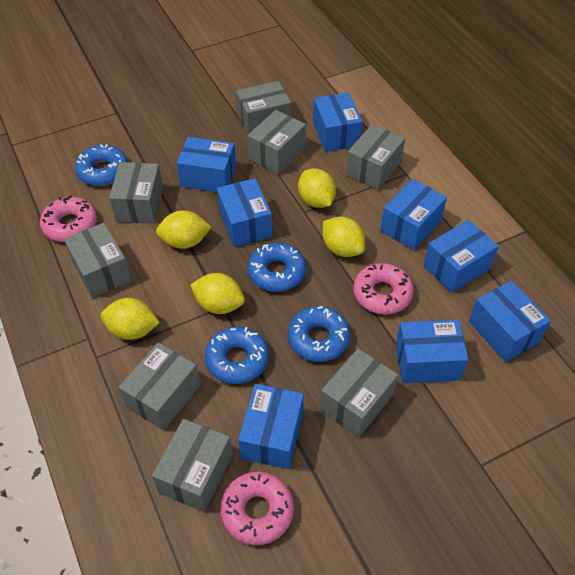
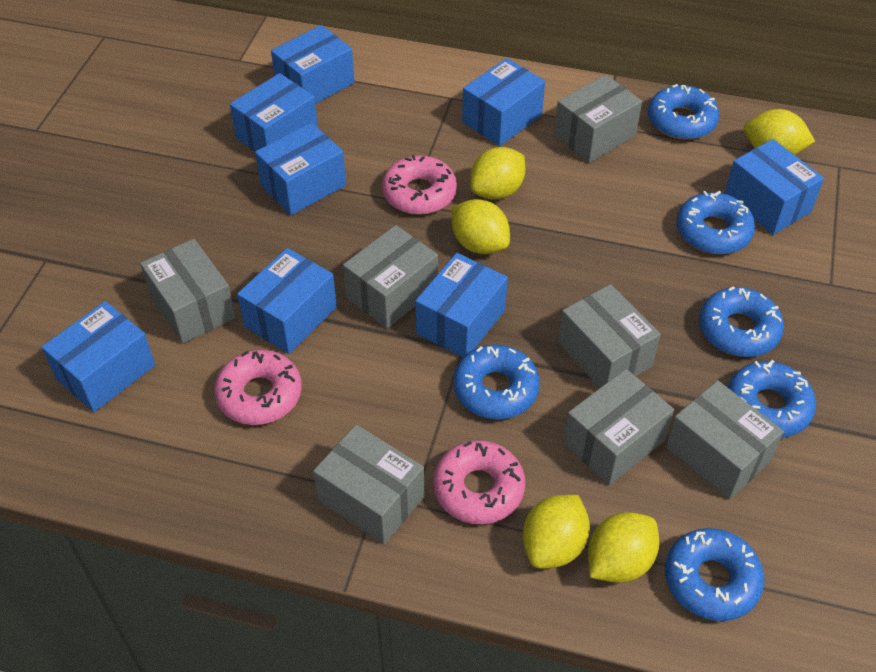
blue donut: [75,144,128,186] [205,326,269,384] [248,243,306,292] [288,306,350,362] = 4 -> [453,344,540,419] [648,84,719,140] [665,528,764,621] [676,191,755,254] [699,286,784,357] [728,360,816,438] = 6
grey box: [64,223,132,298] [109,162,163,224] [119,343,200,431] [152,419,232,512] [236,81,291,135] [247,110,306,175] [320,349,398,437] [346,124,405,190] = 8 -> [140,239,236,344] [313,424,424,544] [343,225,438,329] [554,75,642,163] [558,284,661,388] [563,369,674,485] [666,380,784,499] = 7

